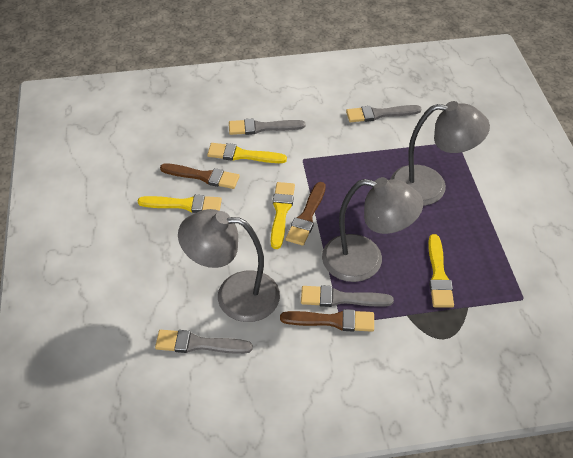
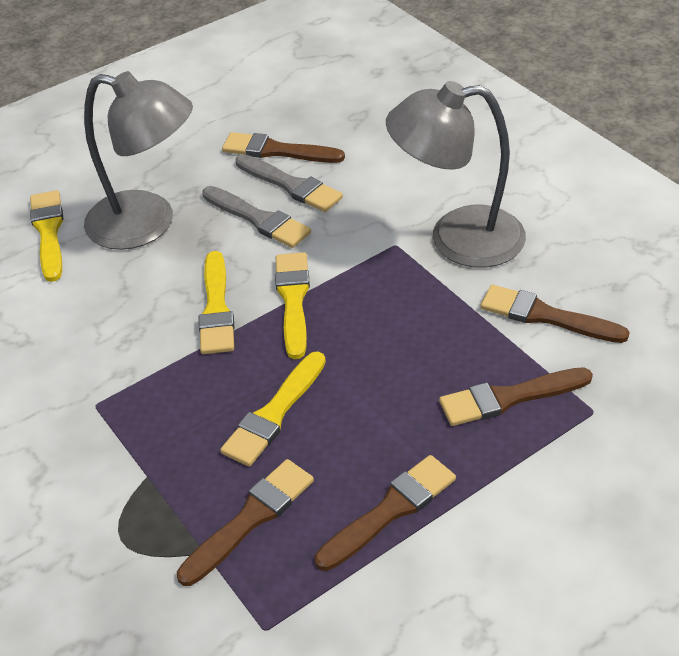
brown brush: [160,163,240,189] [280,309,374,332] [286,182,326,246] = 3 -> [177,459,314,586] [222,132,345,163] [315,455,456,571] [439,367,593,426] [480,285,630,343] = 5
grey brush: [155,330,253,354] [229,119,305,135] [301,285,394,307] [346,105,421,122] = 4 -> [202,186,311,248] [236,154,343,212] = 2
grey lamp: [178,209,280,322] [322,177,423,282] [390,101,490,206] = 3 -> [84,71,193,250] [386,81,526,268] = 2

